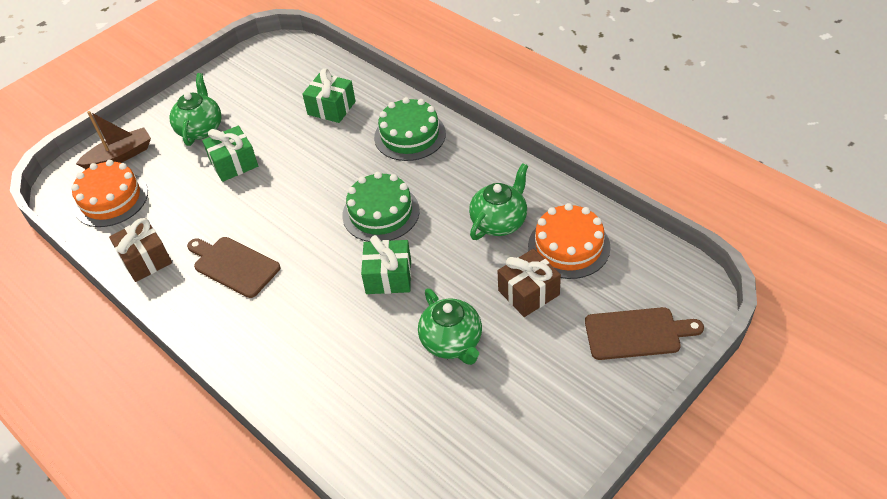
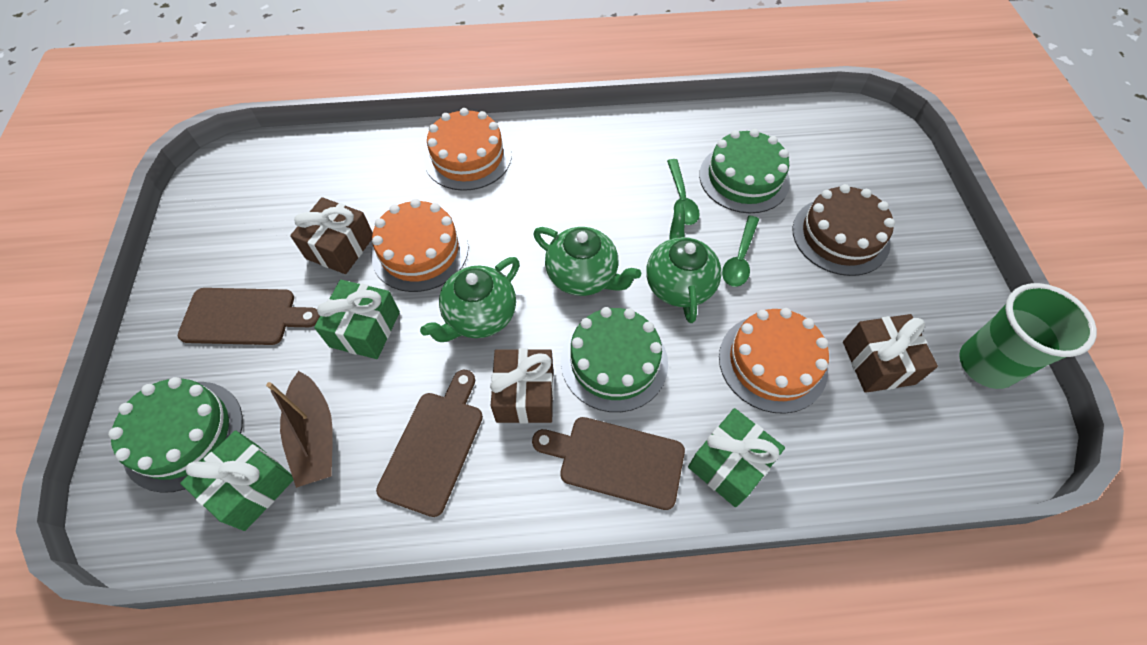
brown cake: none = 0 -> [792,184,895,276] = 1
brown cutting board: [187,237,280,298] [585,307,704,360] = 2 -> [178,288,320,345] [376,370,483,517] [532,417,685,510] = 3
brown gift: [109,218,172,282] [498,249,561,317] = 2 -> [290,197,373,274] [490,348,554,424] [843,314,938,393] = 3
green cake: [342,172,420,242] [374,97,446,161] = 2 -> [108,377,243,493] [561,307,668,412] [699,129,790,213] = 3
green cup: none = 0 -> [959,283,1097,389] = 1
green spoon: none = 0 -> [667,159,700,225] [722,215,759,287] = 2
orange cake: [71,160,148,227] [528,203,611,279] = 2 -> [371,199,468,292] [424,108,512,191] [719,308,829,414] = 3

